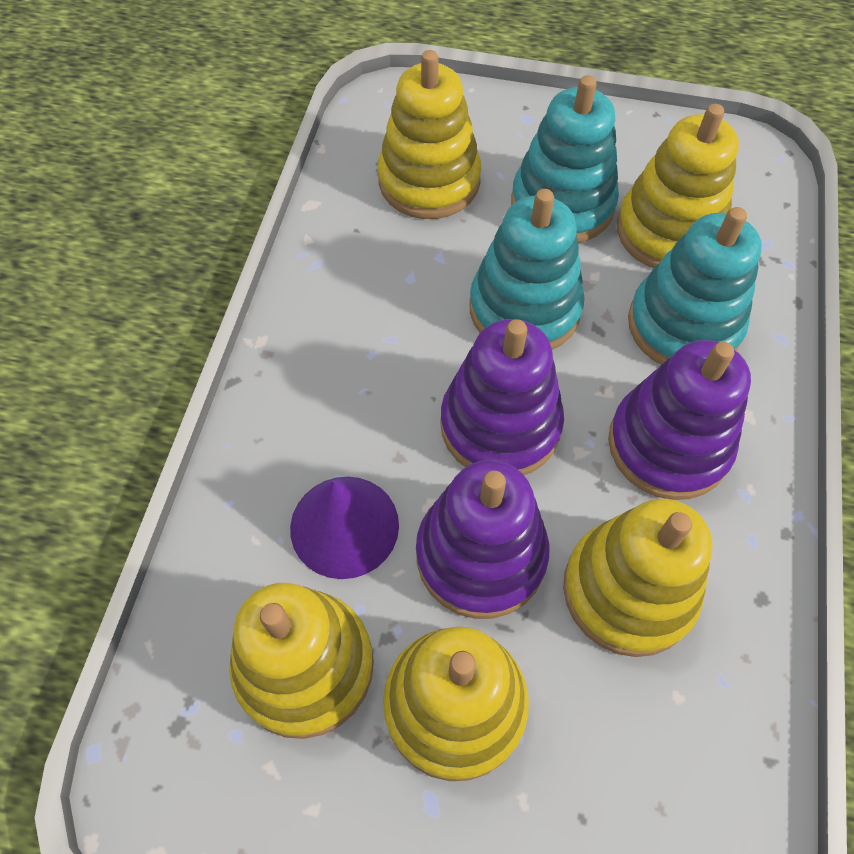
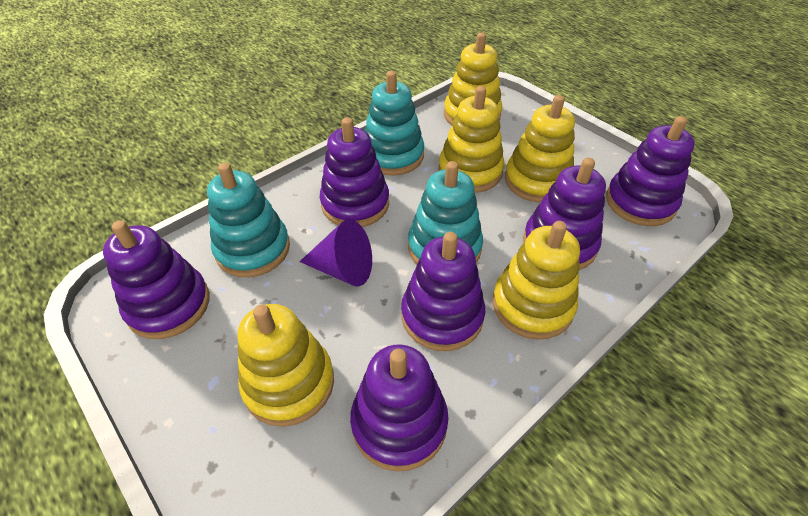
purple stacking toy: [416,460,549,619] [440,319,564,475] [608,340,751,500] = 3 -> [103,220,209,339] [320,118,389,227] [350,344,449,472] [401,232,485,351] [523,158,606,270] [606,116,695,226] = 6

